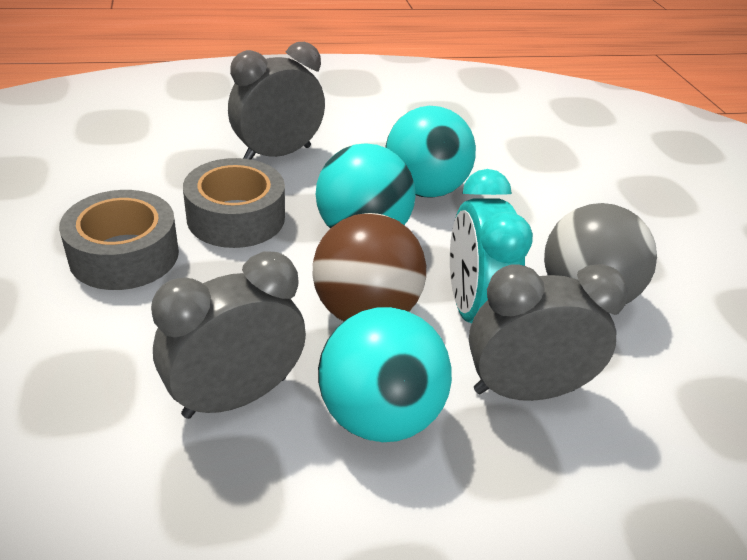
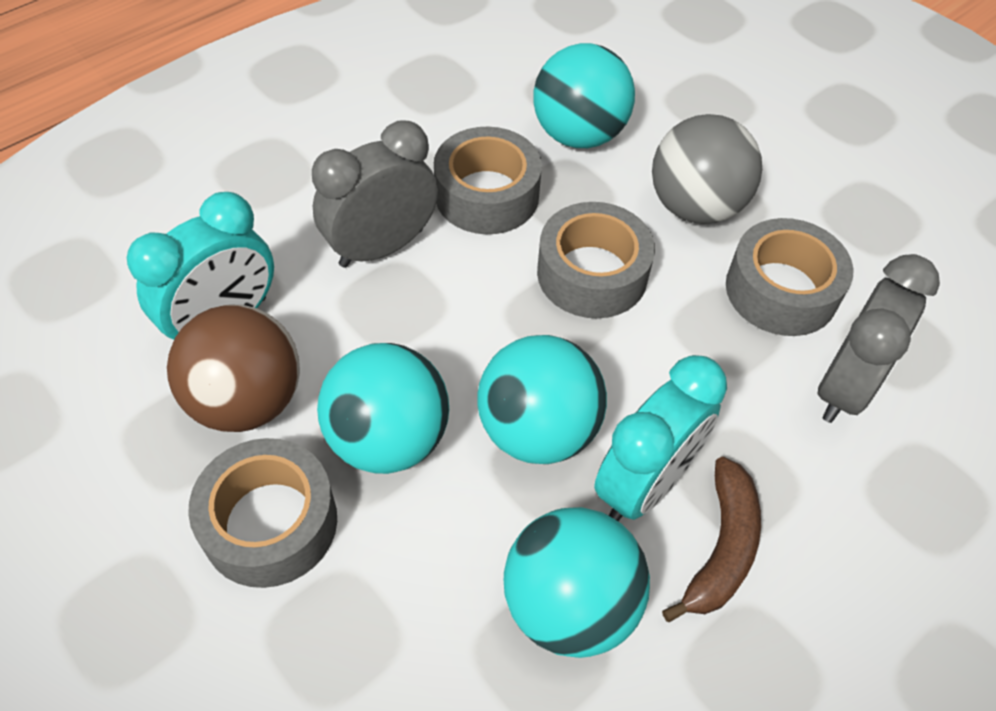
brown banana: none = 0 -> [662,457,761,622] = 1
grey clock: [151,251,306,419] [228,42,325,160] [469,264,628,401] = 3 -> [312,121,438,268] [818,254,940,423] = 2
grey tape: [59,190,179,290] [183,158,285,248] = 2 -> [188,438,337,588] [434,127,542,234] [537,202,655,319] [726,218,853,336] = 4
turquoise ball: [316,143,416,228] [318,307,452,442] [385,106,476,198] = 3 -> [317,343,449,474] [477,335,607,464] [504,507,650,658] [533,43,635,148] = 4
turquoise clock: [450,169,533,323] = 1 -> [127,192,274,340] [594,355,727,521] = 2

